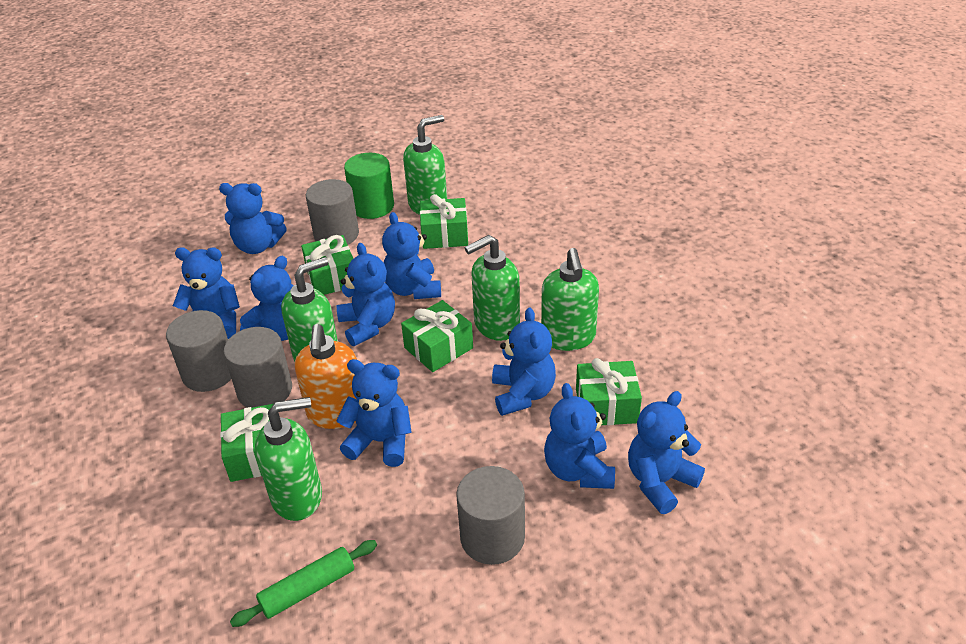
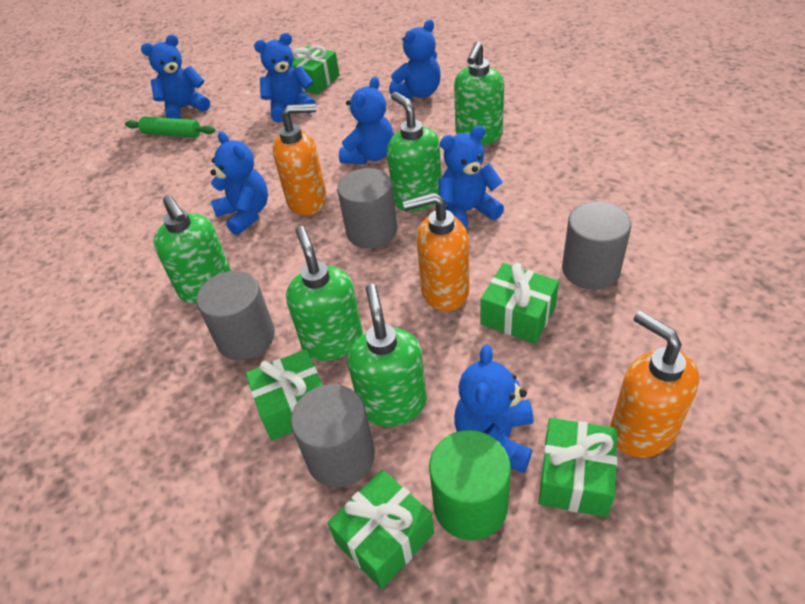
blue teddy bear: [173,247,240,339] [219,183,287,254] [240,256,294,341] [336,359,412,467] [337,243,395,346] [382,212,441,299] [492,308,556,416] [544,383,615,489] [628,391,705,514] = 9 -> [141,35,210,119] [210,131,268,235] [254,33,316,123] [339,76,393,164] [389,19,441,99] [439,126,504,228] [454,345,533,473] = 7
orange soap dispenser: [295,324,357,429] = 1 -> [273,104,327,215] [403,192,469,312] [610,311,699,458] = 3

